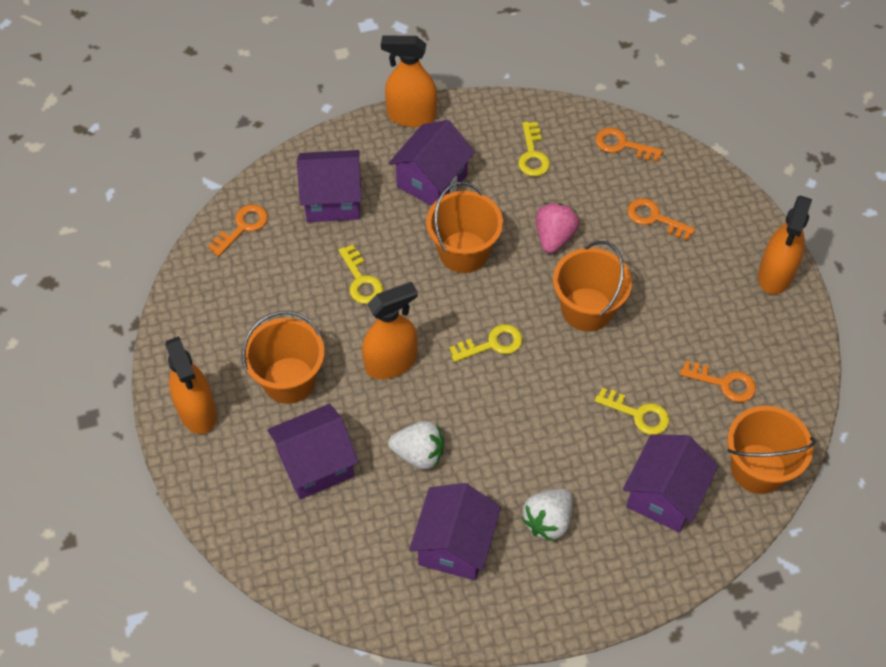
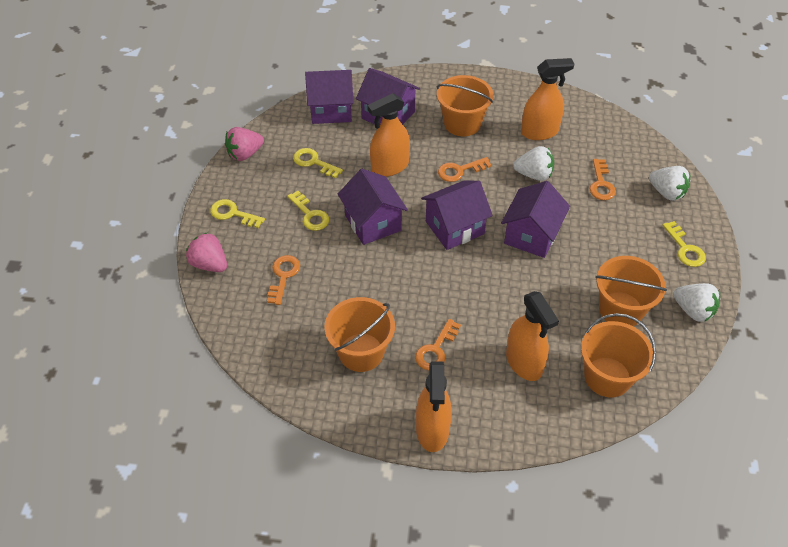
pink strawberry: [536,203,580,253] = 1 -> [186,232,227,272] [225,127,264,161] = 2
white strawberry: [388,421,444,469] [522,489,573,541] = 2 -> [513,146,554,181] [649,166,690,201] [673,283,720,322] = 3

